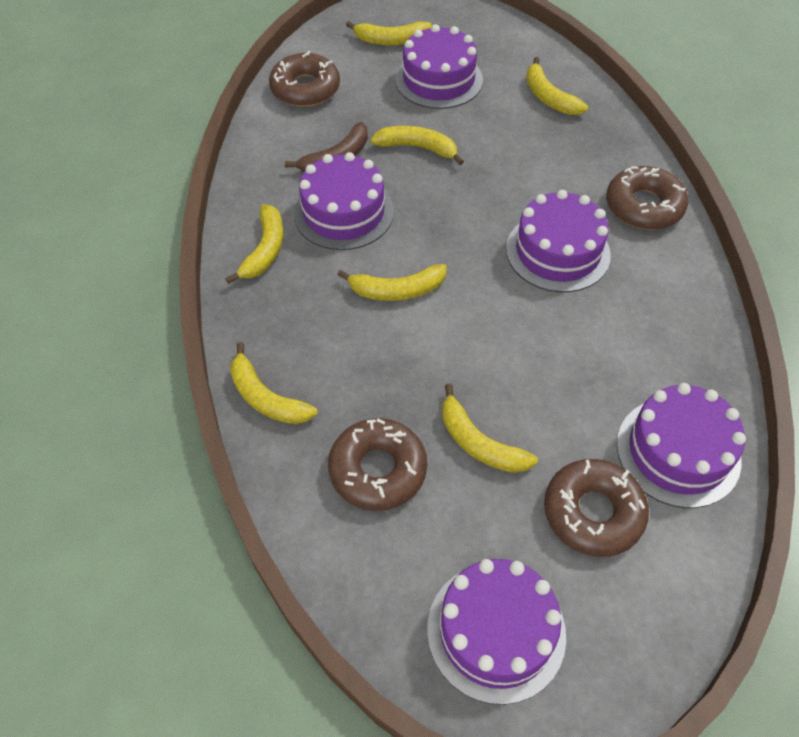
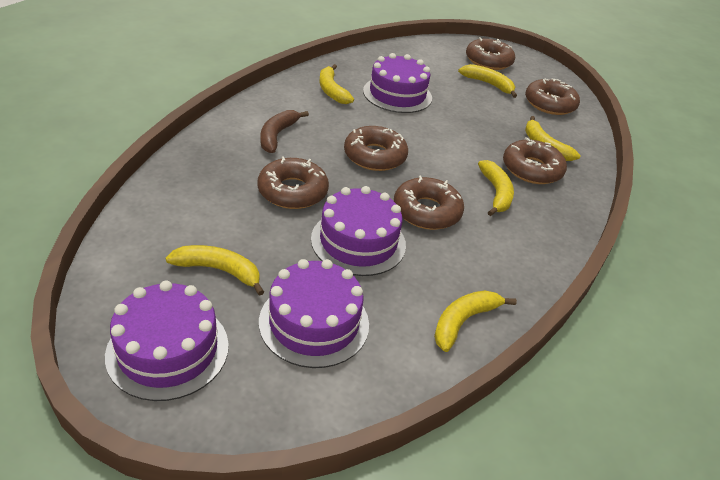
brown donut: [269,51,340,107] [328,418,427,511] [544,459,649,557] [606,166,688,230] = 4 -> [258,156,329,209] [344,126,408,171] [394,176,464,230] [466,37,515,70] [503,137,567,184] [525,78,580,115] = 6
purple cake: [294,152,394,250] [395,24,483,109] [427,559,566,705] [506,190,611,292] [617,383,746,508] = 5 -> [105,281,229,401] [259,259,369,368] [311,186,406,276] [363,53,432,113] = 4
yellow banana: [225,204,284,284] [230,342,317,424] [338,264,447,301] [346,21,432,45] [370,126,464,165] [442,384,538,473] [526,57,588,115] = 7 -> [166,245,264,296] [319,64,354,104] [434,290,517,352] [458,64,517,98] [478,160,514,216] [525,116,580,161] = 6

